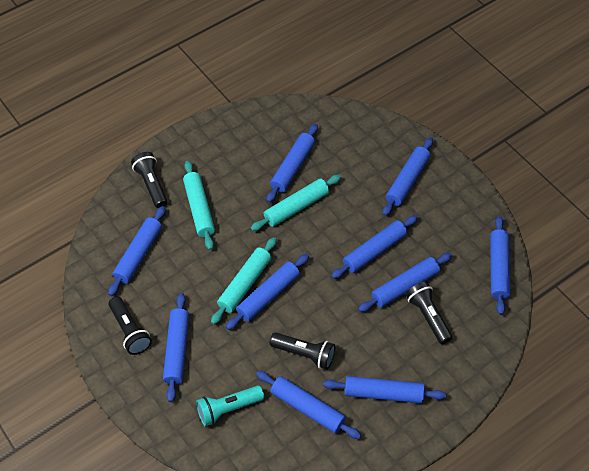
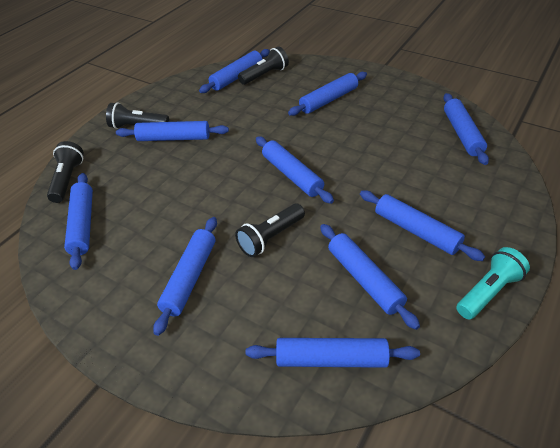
turquoise rolling pin: [183,161,215,250] [211,237,277,325] [251,175,341,231] = 3 -> none = 0

